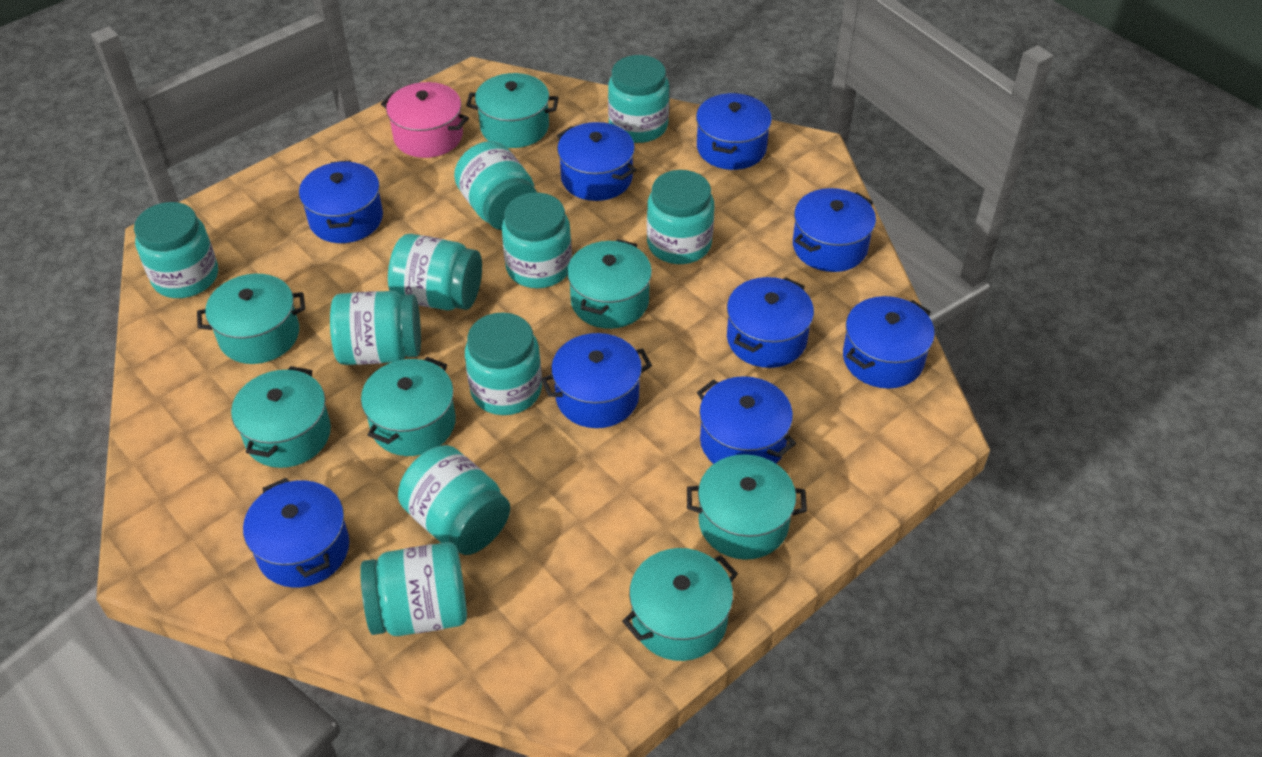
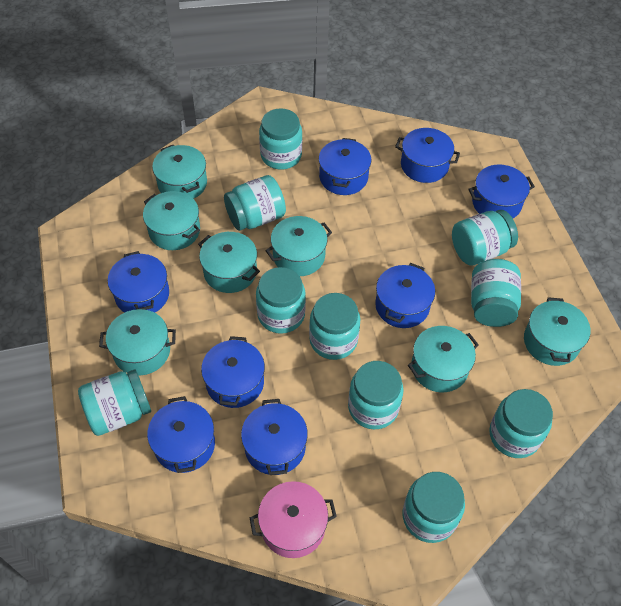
blue pot: [243,478,349,588] [299,160,383,243] [541,333,652,428] [557,122,636,201] [696,93,772,170] [697,376,796,464] [727,277,814,368] [793,188,876,272] [843,296,935,388] = 9 -> [108,251,169,313] [147,396,215,473] [201,336,265,408] [241,399,308,475] [319,138,371,195] [375,263,435,328] [395,128,460,183] [468,165,535,218] = 8

